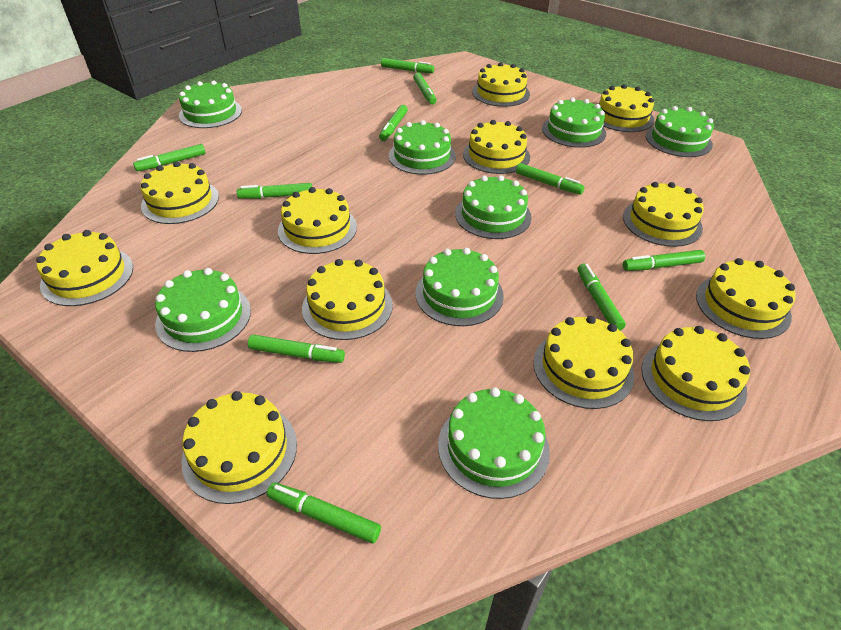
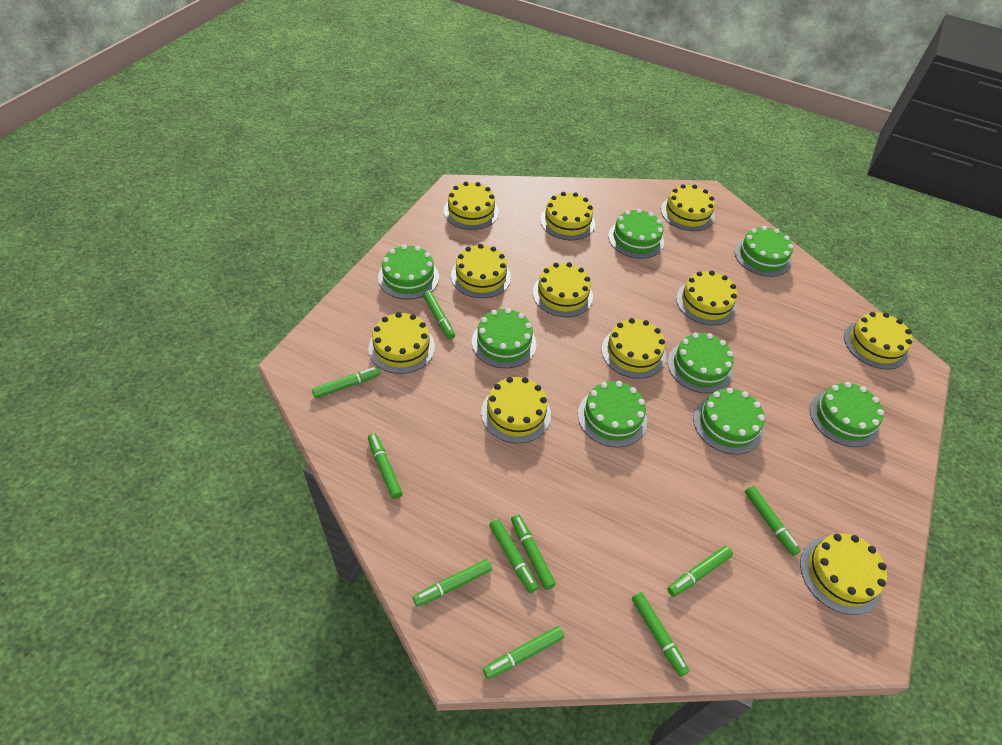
yellow cake: [36,230,133,306] [141,162,219,224] [181,391,297,504] [278,187,357,254] [302,259,393,340] [463,120,530,174] [472,62,530,107] [533,316,634,409] [599,84,654,132] [623,182,704,247] [641,326,750,421] [696,258,795,339] = 12 -> [368,312,435,374] [444,182,499,230] [451,244,511,298] [481,377,551,443] [533,262,593,317] [540,192,595,240] [602,318,666,379] [661,184,715,231] [676,271,737,326] [800,533,887,615] [844,312,913,369] = 11

